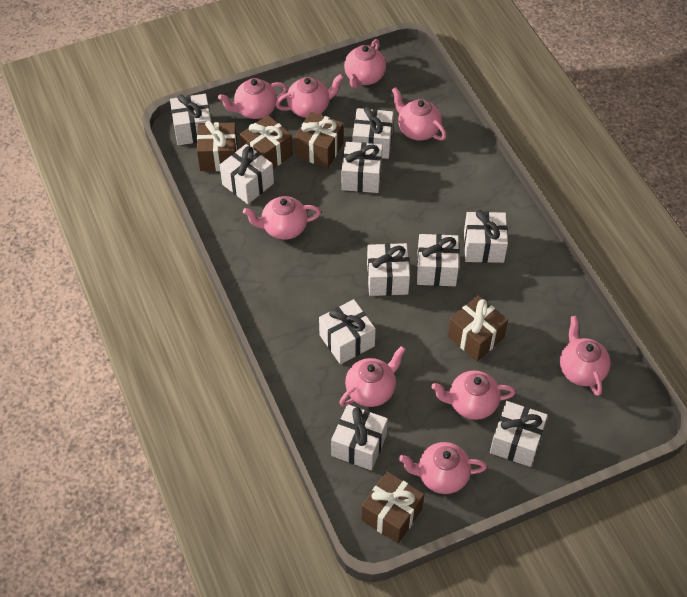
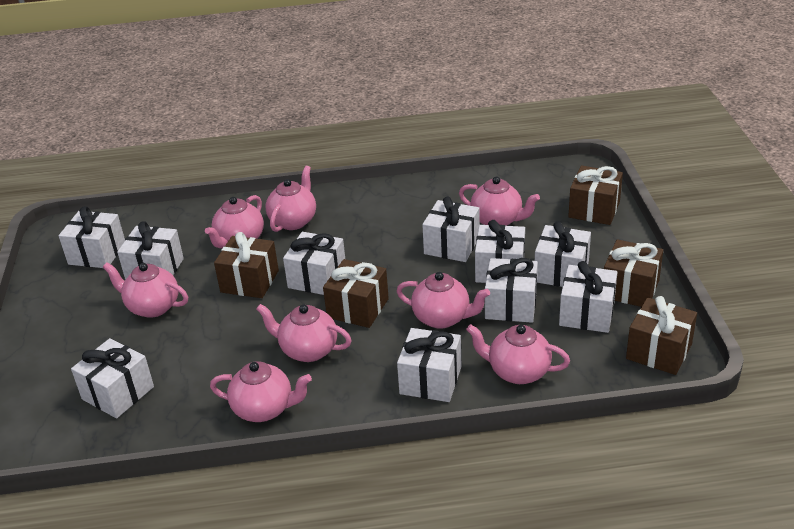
pink teapot: [218,78,288,119] [243,196,321,240] [276,74,344,118] [339,346,406,407] [344,39,386,88] [392,87,446,140] [399,442,487,494] [431,371,516,420] [560,316,611,396] = 9 -> [103,262,188,318] [205,195,264,248] [210,361,312,422] [256,304,352,362] [265,166,316,232] [396,272,490,329] [459,177,540,226] [466,324,570,384] = 8

